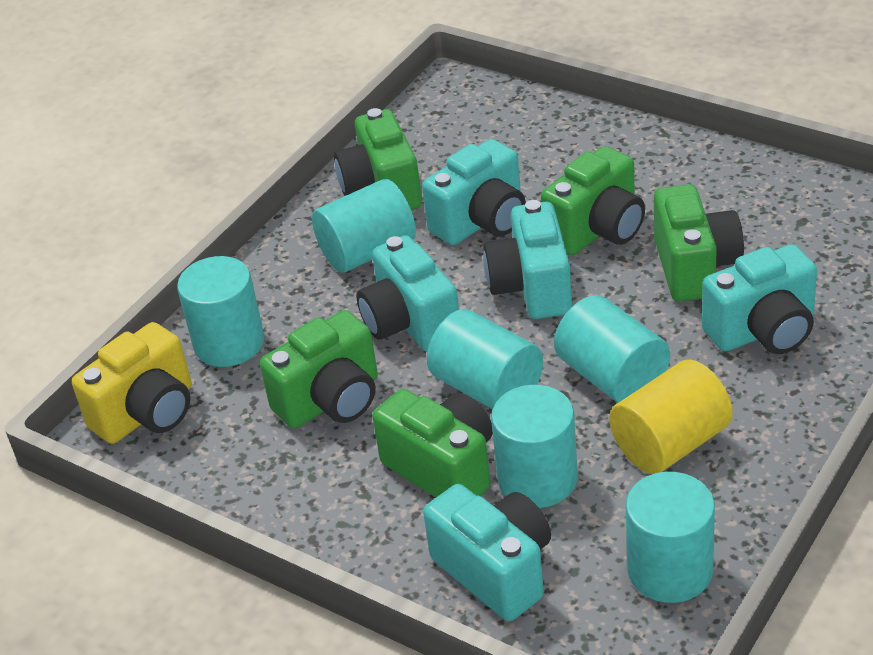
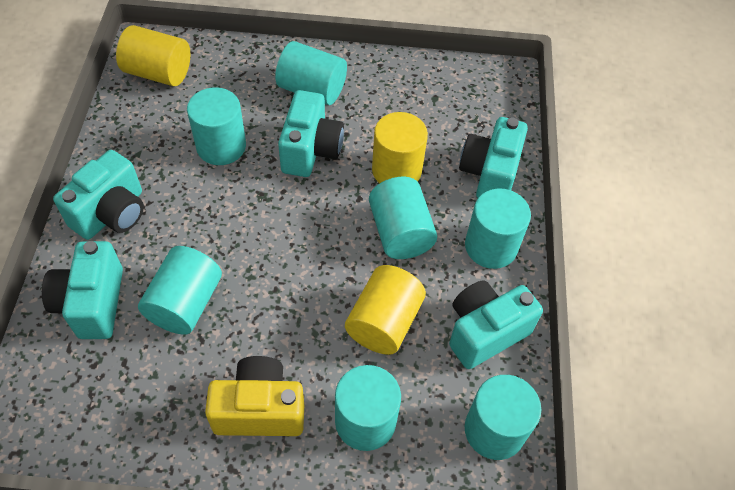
green camera: [260,310,378,428] [334,108,422,210] [372,389,493,498] [541,146,645,255] [654,184,744,302] = 5 -> none = 0
turquoise cylinder: [177,256,264,367] [312,179,416,273] [427,309,543,409] [491,385,578,508] [554,295,670,403] [626,472,715,603] = 6 -> [138,246,222,335] [187,87,246,165] [275,41,347,105] [335,365,401,451] [369,177,437,259] [465,189,531,269] [465,375,541,460] = 7
yellow cylinder: [609,359,733,474] = 1 -> [116,25,190,87] [345,265,426,355] [372,112,428,183] = 3

